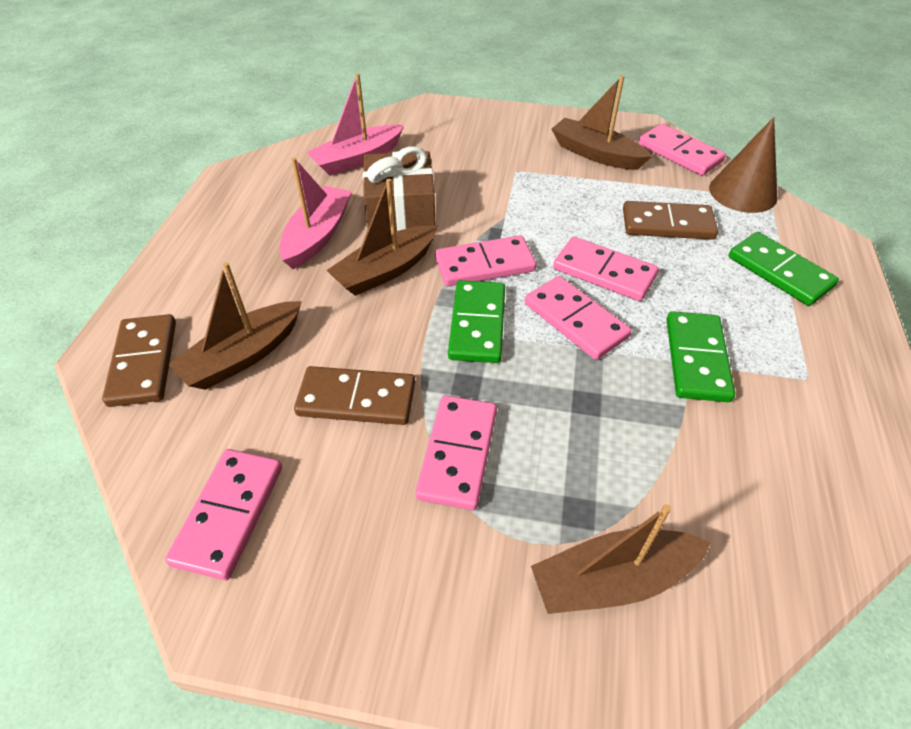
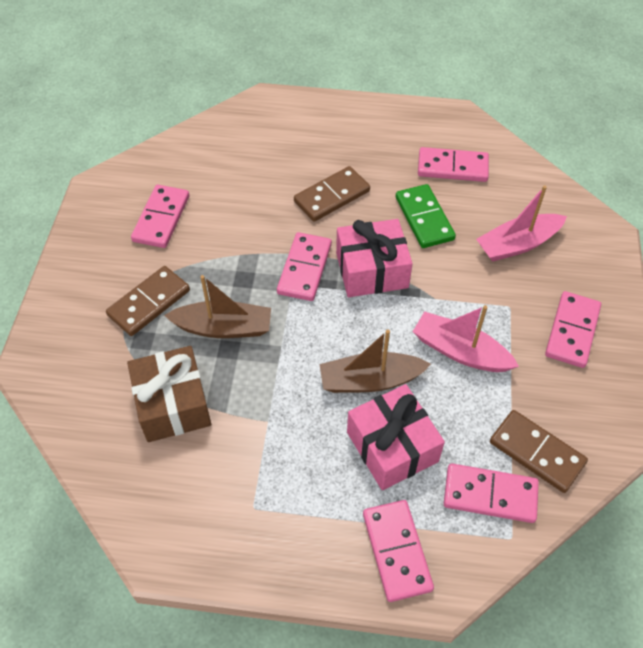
brown boat: [169,262,302,390] [326,179,438,296] [531,504,711,614] [551,75,652,170] = 4 -> [164,275,271,338] [319,330,431,393] = 2
brown cone: [709,117,778,213] = 1 -> none = 0
green domino: [448,280,505,363] [666,311,735,402] [729,232,839,306] = 3 -> [396,184,456,248] = 1
pink gift: none = 0 -> [336,219,413,297] [347,384,445,490] = 2

